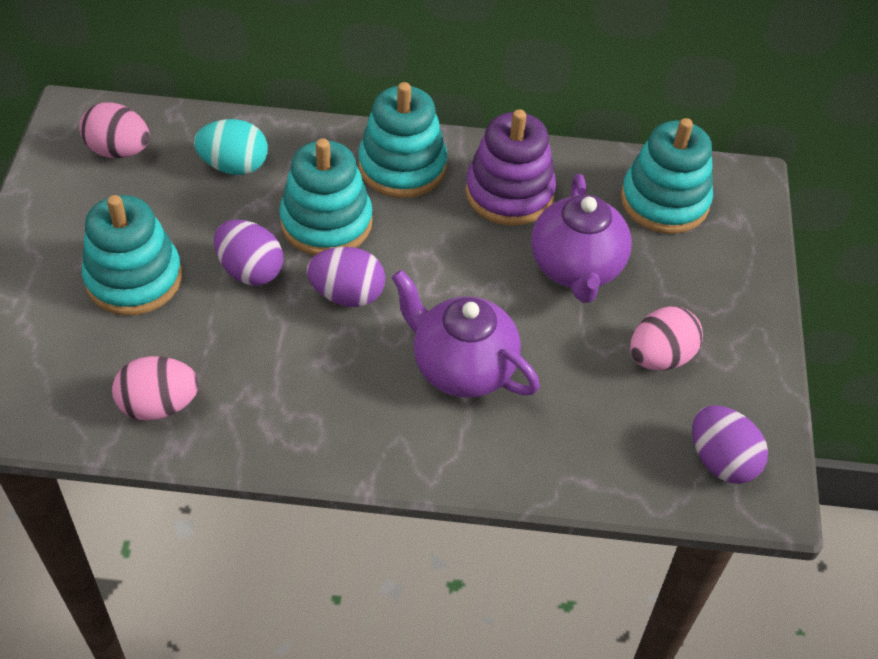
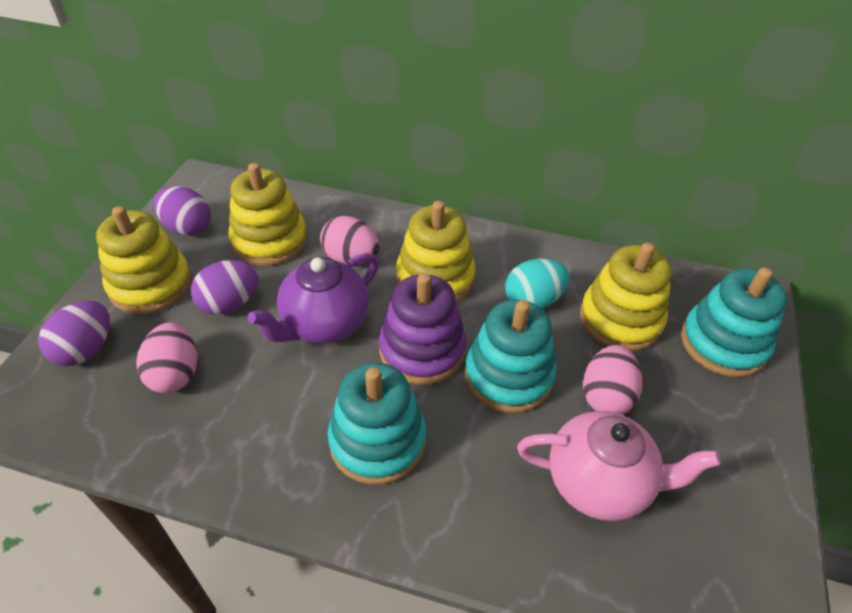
pink teapot: none = 0 -> [517,411,721,521] = 1
purple teapot: [392,270,540,398] [531,174,632,303] = 2 -> [248,253,379,343] = 1
turquoise stacking toy: [82,195,182,316] [279,138,373,255] [358,82,447,198] [621,118,713,234] = 4 -> [328,363,426,485] [465,300,556,413] [681,267,787,377] = 3
yellow stacking toy: none = 0 -> [96,206,191,314] [228,163,307,266] [396,201,475,302] [580,243,671,351] = 4

